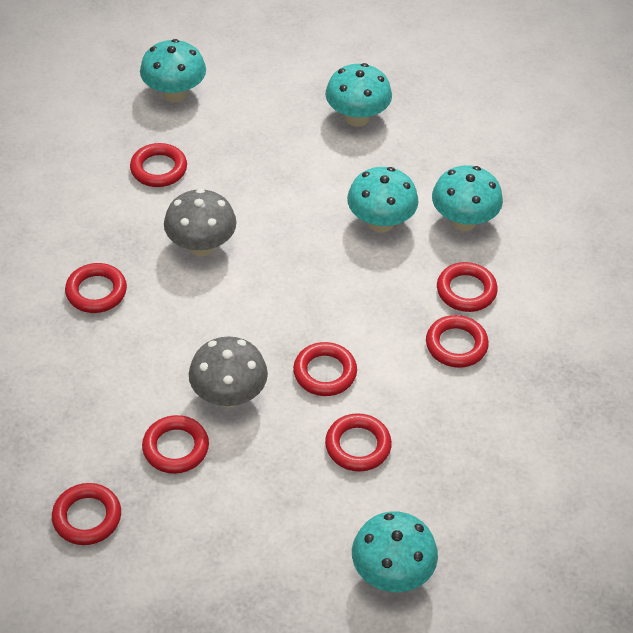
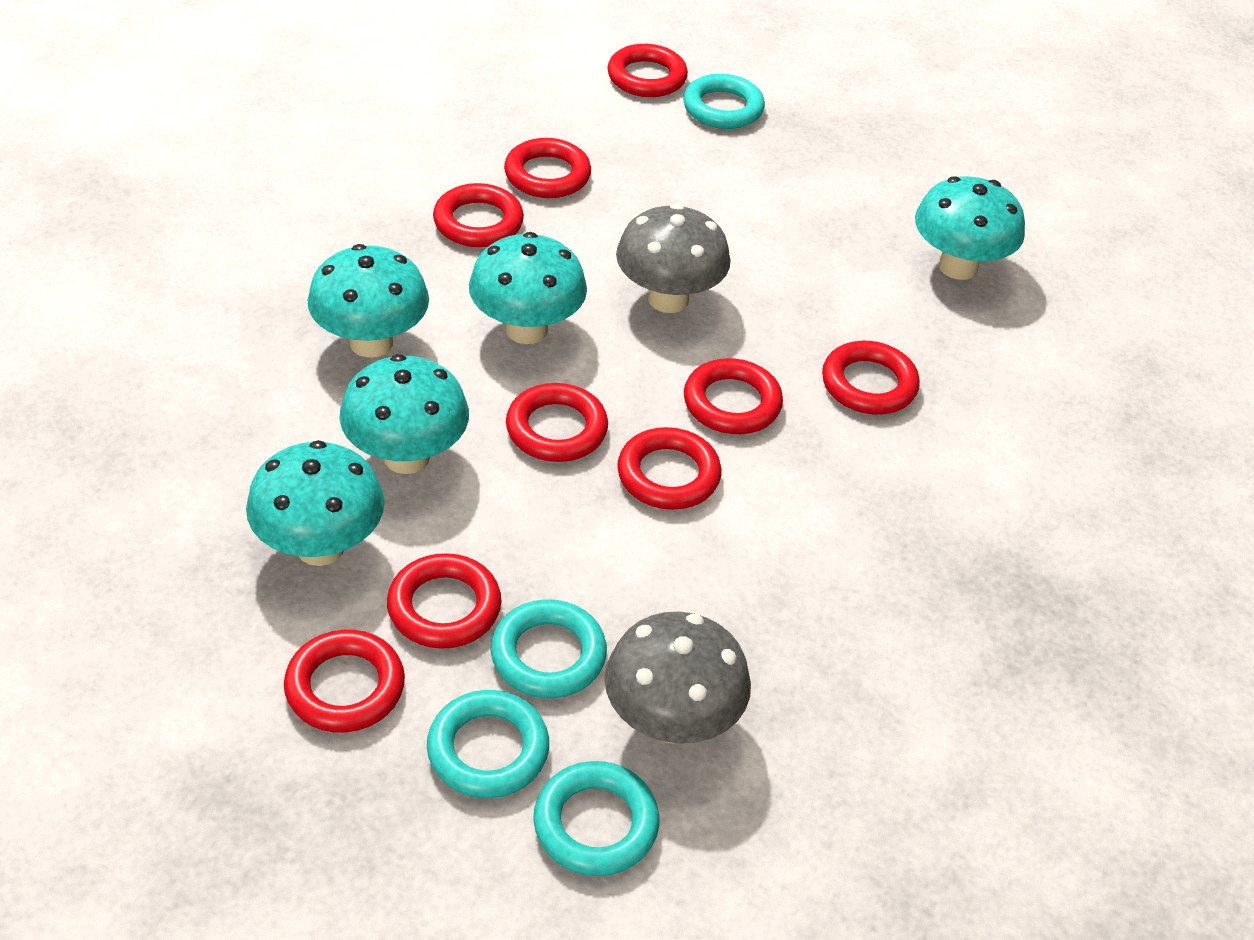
red ring: [52,483,121,545] [65,263,127,313] [130,143,187,187] [142,415,209,474] [293,342,357,396] [325,413,392,472] [426,315,489,368] [437,262,498,312] = 8 -> [284,630,405,733] [387,553,501,649] [433,183,524,247] [504,138,591,198] [506,383,608,462] [607,44,688,97] [617,427,722,510] [684,358,783,434] [822,341,920,415] = 9
turquoise ring: none = 0 -> [427,690,549,798] [491,599,607,698] [533,761,659,876] [683,74,765,129] = 4

